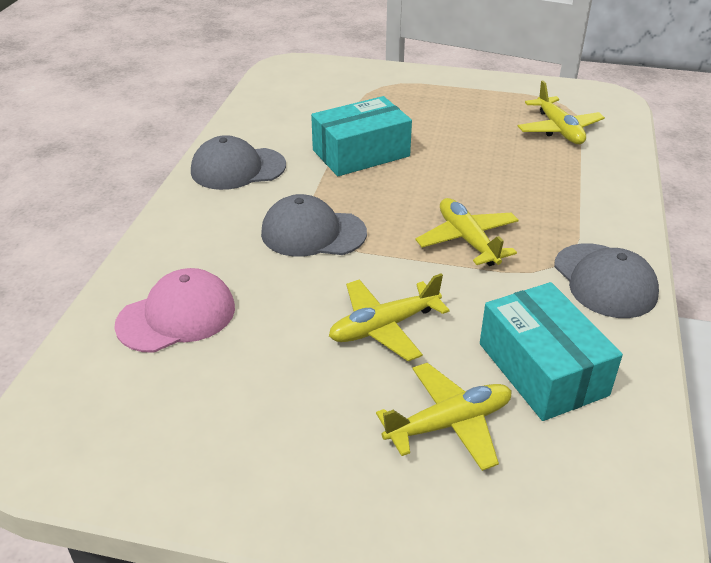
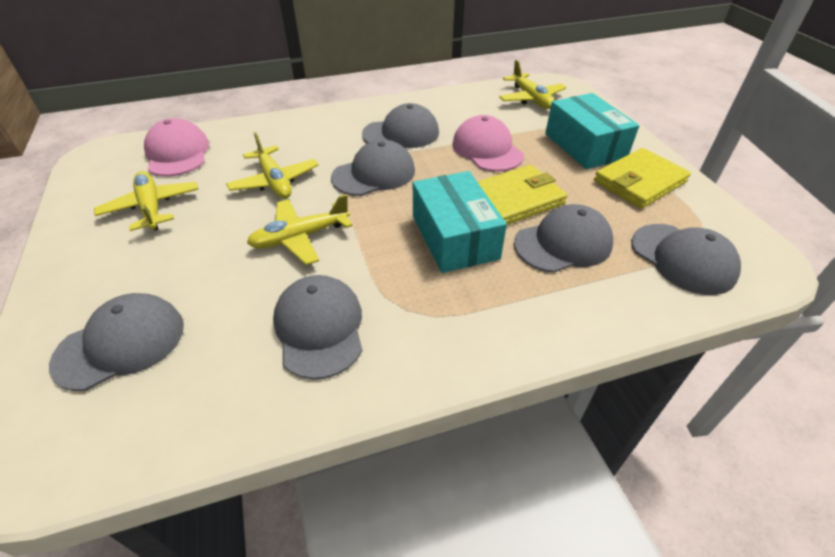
grey cap: [191,135,286,190] [261,194,367,257] [554,243,659,318] = 3 -> [49,293,184,391] [273,275,363,379] [331,139,415,196] [362,103,439,148] [514,204,613,273] [631,224,741,295] = 6
pink cap: [114,268,235,353] = 1 -> [144,118,209,176] [452,115,524,172] = 2
yellow wallet: none = 0 -> [477,165,567,225] [594,148,691,209] = 2

